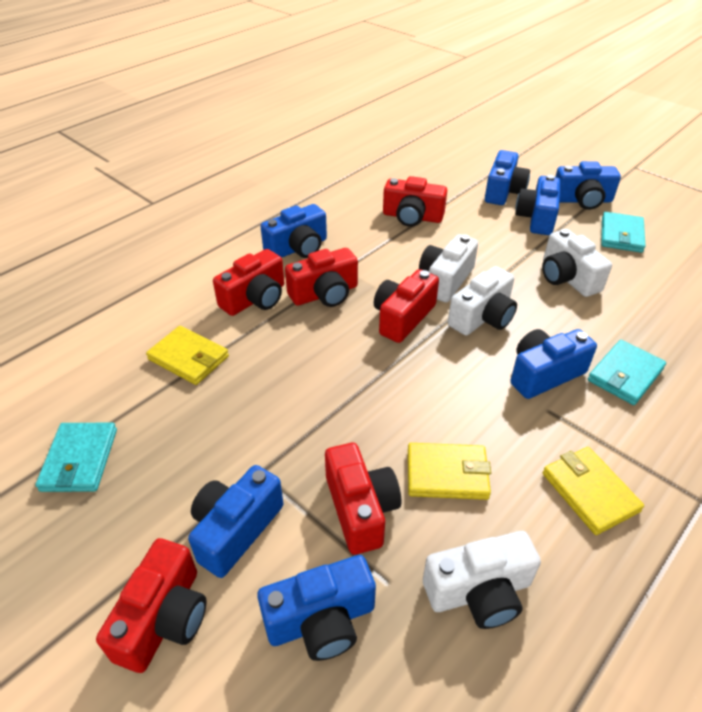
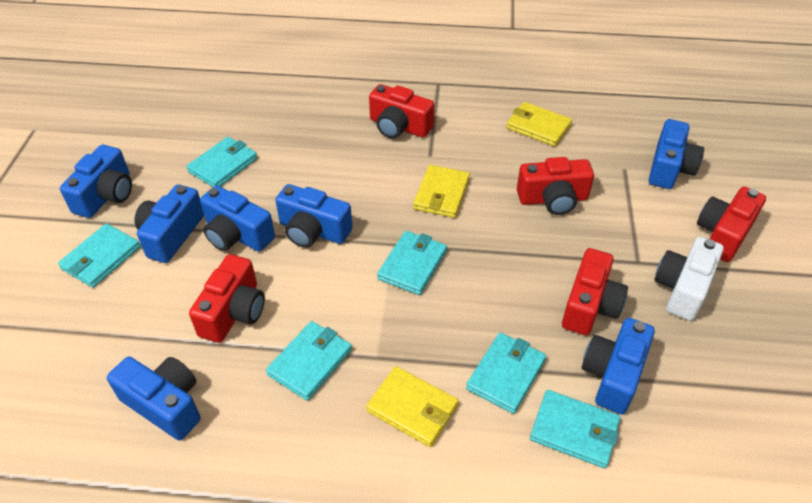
red camera: [96,538,206,673] [213,249,284,316] [285,248,358,307] [325,443,401,555] [374,269,439,343] [383,176,447,227] = 6 -> [189,254,265,343] [369,84,434,139] [517,157,594,215] [562,248,628,335] [697,187,766,262] = 5
turquoise wallet: [35,423,117,492] [588,340,666,405] [601,212,646,253] = 3 -> [58,224,141,288] [186,137,257,187] [266,321,352,401] [377,231,447,295] [466,333,546,414] [530,390,620,468] = 6
white camera: [419,234,478,302] [423,531,541,629] [448,266,517,336] [542,229,612,297] = 4 -> [654,237,724,321] = 1

